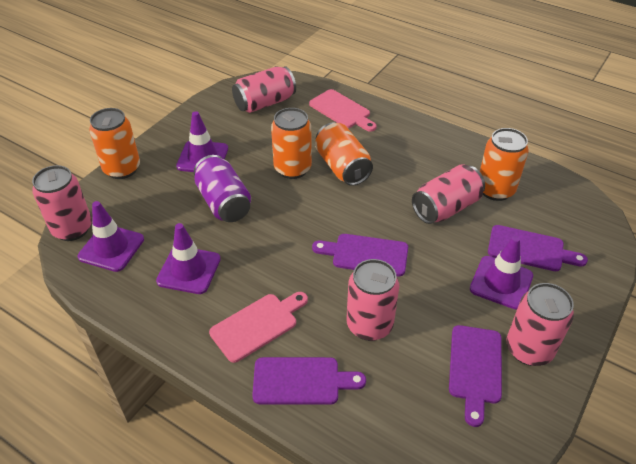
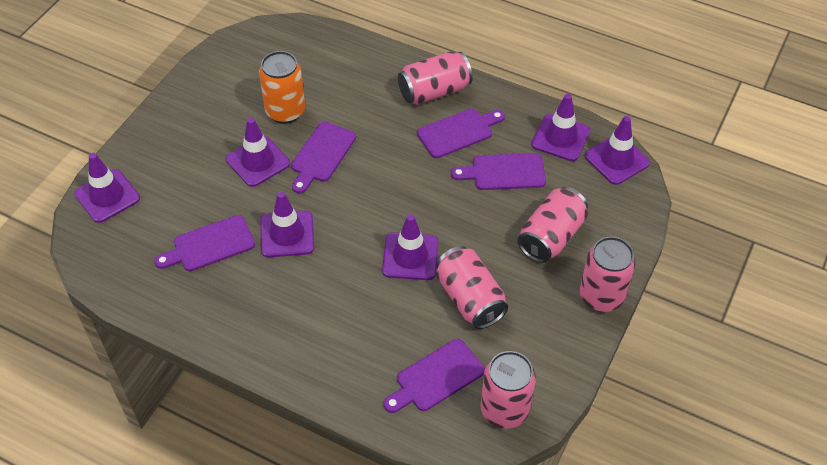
orange can: [89,108,140,179] [271,108,312,179] [315,122,373,186] [480,128,529,201] = 4 -> [259,51,305,124] = 1
pink cutting board: [209,292,308,363] [309,89,377,132] = 2 -> none = 0
purple can: [194,155,251,222] = 1 -> none = 0
purple cutting board: [252,357,366,405] [312,234,408,276] [449,325,502,427] [488,225,588,271] = 4 -> [154,215,255,271] [291,122,356,194] [384,339,485,413] [417,109,505,158] [451,153,546,190] = 5
purple traffic cone: [78,201,144,272] [156,223,221,294] [176,111,228,172] [470,236,533,310] = 4 -> [74,153,140,223] [226,118,290,187] [260,192,314,257] [382,214,439,280] [531,94,591,161] [585,116,650,185] = 6

